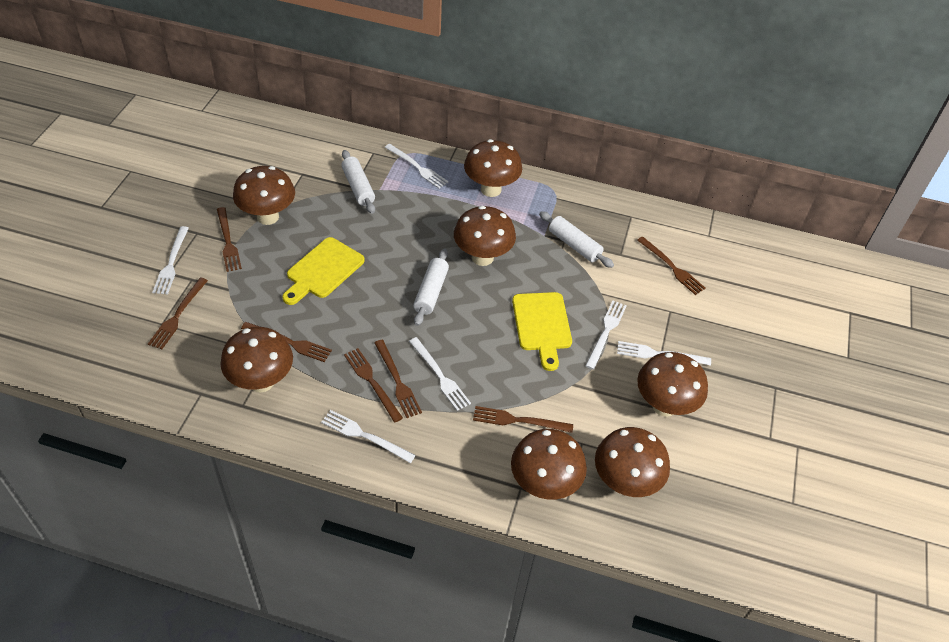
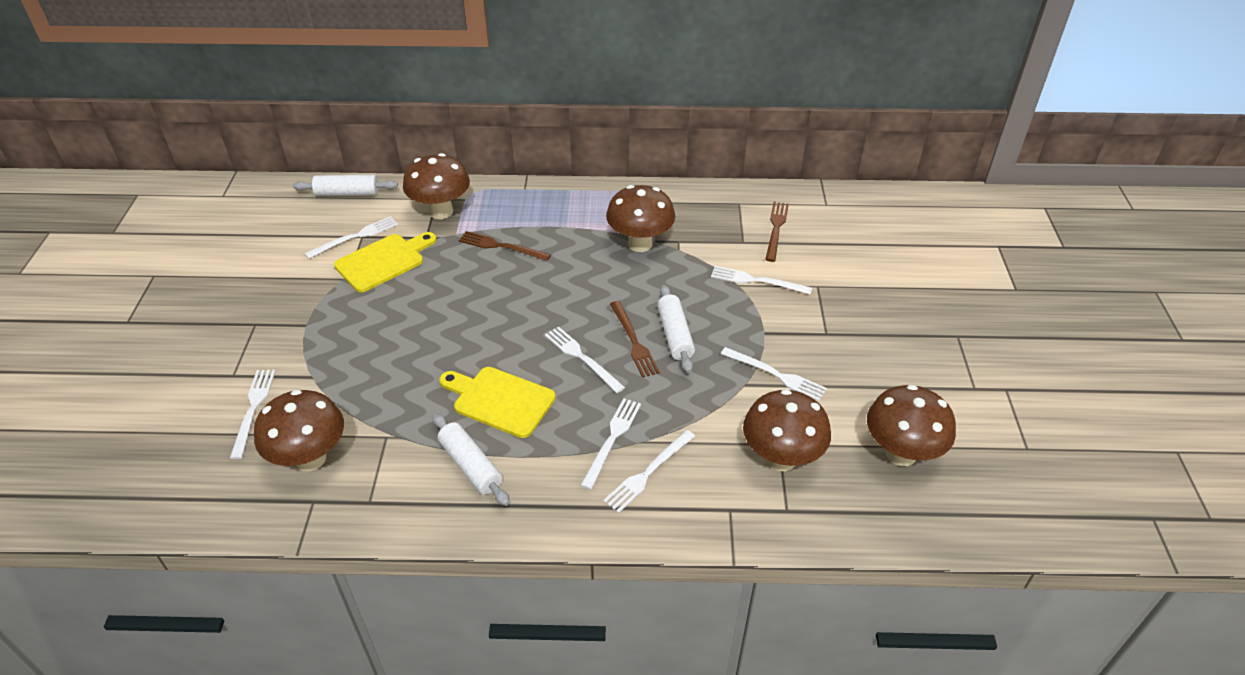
brown fork: [148,278,208,349] [217,207,242,272] [241,322,332,362] [344,348,403,423] [374,340,422,418] [473,406,573,433] [637,237,706,295] = 7 -> [459,231,551,261] [610,301,660,378] [765,202,789,262] = 3
brown mushroom: [220,327,293,392] [233,166,295,225] [454,206,516,266] [464,139,522,197] [511,429,587,500] [595,427,670,497] [637,352,708,417] = 7 -> [254,390,344,472] [403,153,470,219] [606,185,675,252] [743,389,831,471] [867,384,956,466] = 5
white fork: [152,226,189,294] [321,410,416,463] [385,144,449,189] [409,337,471,411] [585,301,627,370] [617,341,711,366] = 6 -> [230,370,276,459] [305,216,398,259] [545,327,625,393] [580,398,641,490] [603,430,695,513] [711,266,812,295] [721,347,827,401] = 7

